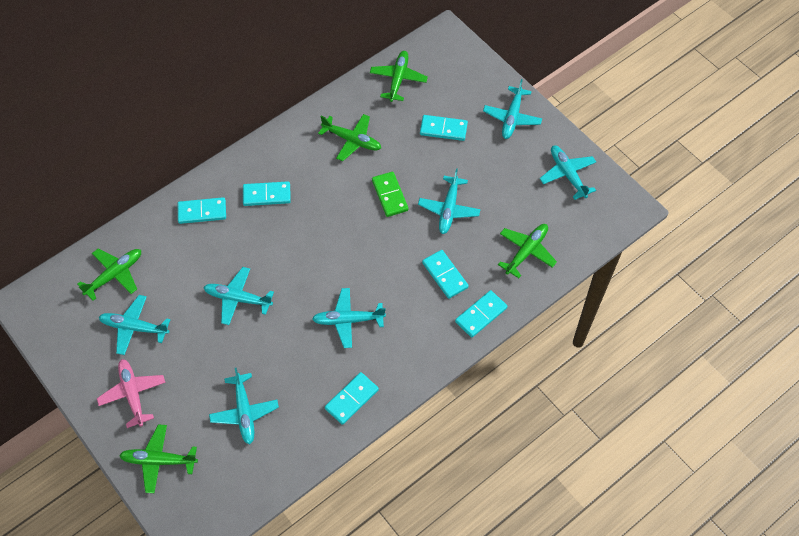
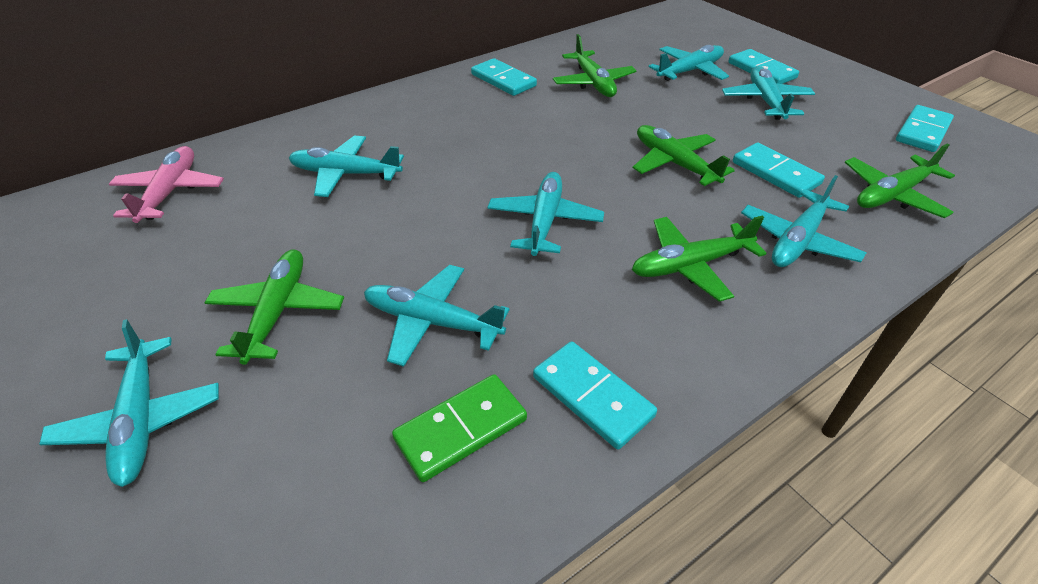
turquoise domino: [178,197,226,224] [243,181,291,206] [325,372,379,425] [420,115,468,141] [422,250,469,299] [455,290,507,338] = 6 -> [471,58,537,96] [533,341,657,450] [728,49,799,84] [733,142,825,198] [896,105,954,152] = 5

